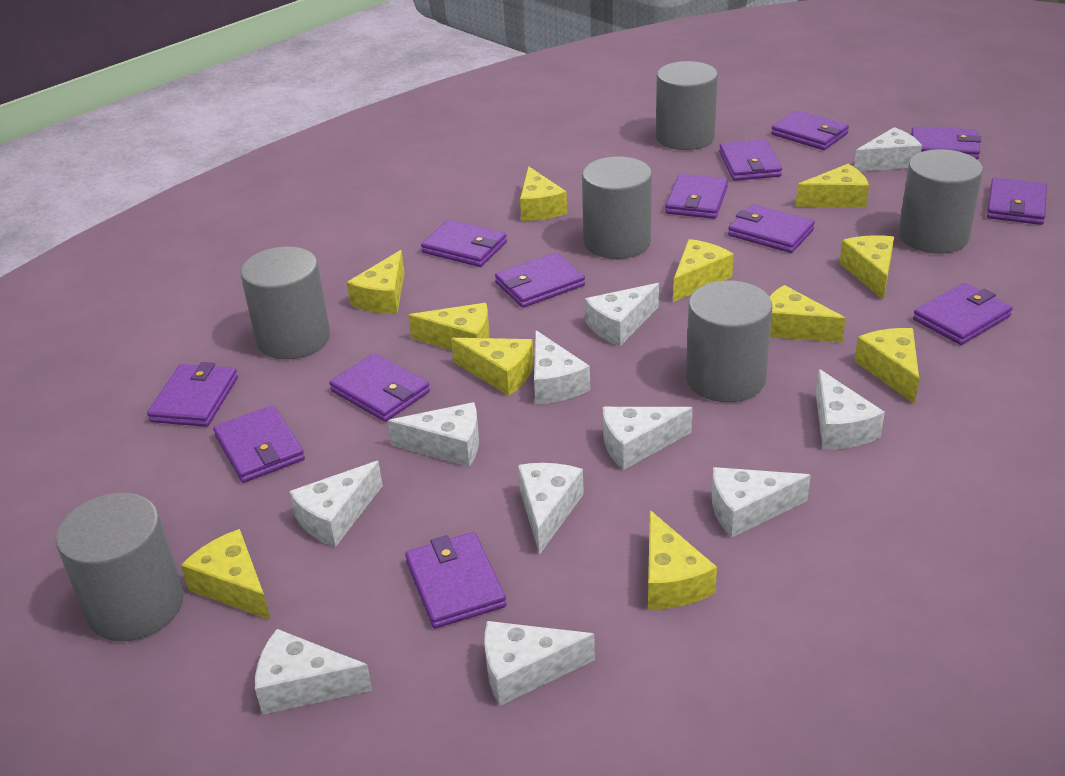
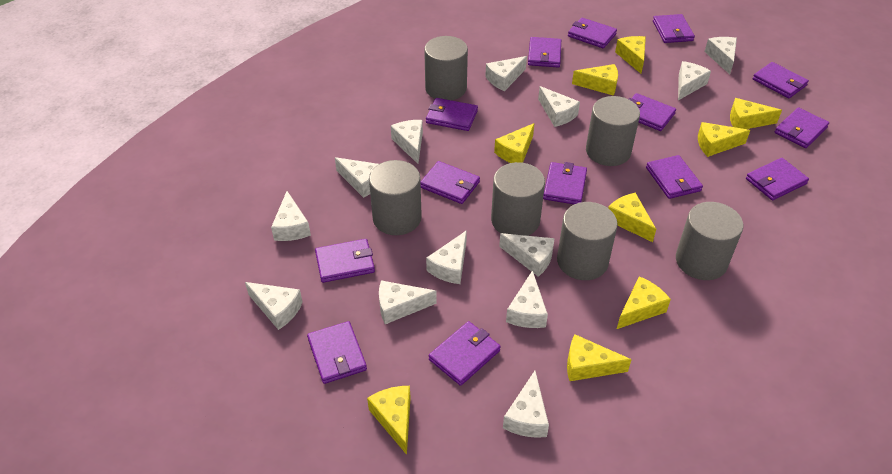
purple wallet: [147,362,238,427] [213,405,305,483] [329,353,430,422] [405,532,506,629] [421,220,507,267] [495,253,585,308] [665,174,728,219] [719,139,782,181] [728,204,815,253] [771,110,849,150] [911,126,981,160] [913,283,1013,345] [987,178,1047,225] = 13 -> [307,321,367,384] [315,239,375,283] [420,161,480,204] [426,98,478,131] [429,321,501,386] [528,37,561,67] [543,162,587,204] [568,18,617,48] [629,93,676,131] [646,155,703,199] [653,14,695,43] [746,158,809,201] [753,62,809,98] [775,107,829,148] = 14
white cheese: [255,629,372,715] [289,461,383,547] [388,402,479,467] [484,621,595,706] [518,463,584,555] [534,330,590,404] [585,283,659,346] [603,407,693,470] [712,467,811,538] [816,369,885,450] [854,127,922,171] = 11 -> [245,282,303,330] [271,191,311,241] [335,157,378,198] [379,280,437,324] [391,120,423,164] [426,230,467,284] [485,56,527,91] [499,233,555,277] [503,371,549,438] [506,270,548,328] [538,86,580,127] [678,61,711,100] [705,37,737,74] = 13
yellow cheese: [181,529,271,620] [347,250,404,314] [408,303,489,350] [451,338,534,396] [520,166,567,221] [648,510,717,609] [673,239,734,302] [769,285,846,343] [796,164,869,208] [840,235,894,299] [854,328,919,404] = 11 -> [367,386,411,455] [494,123,534,163] [567,334,632,381] [572,64,618,96] [608,193,656,242] [615,36,646,74] [617,276,671,329] [698,122,750,157] [730,98,782,129] = 9

